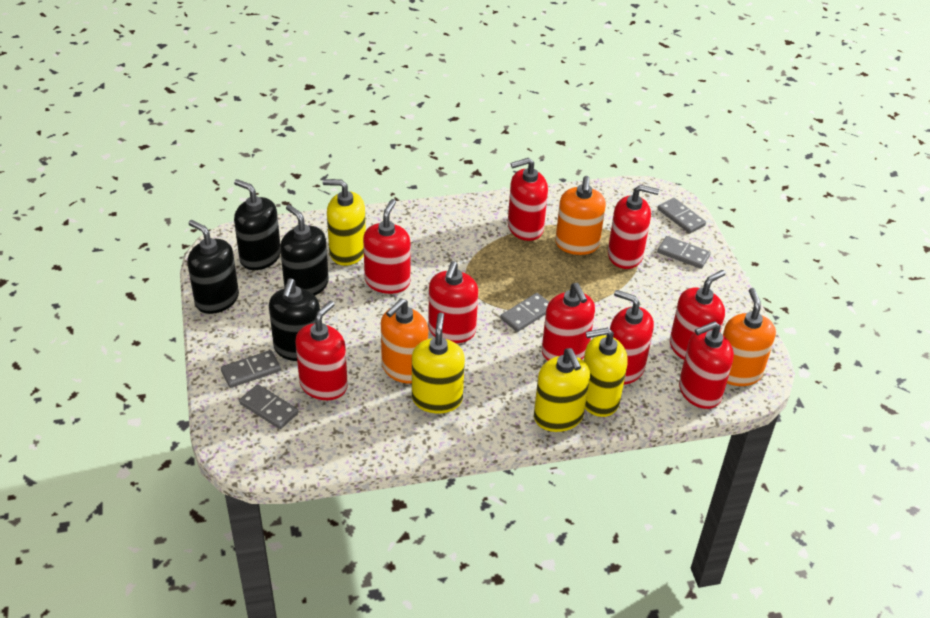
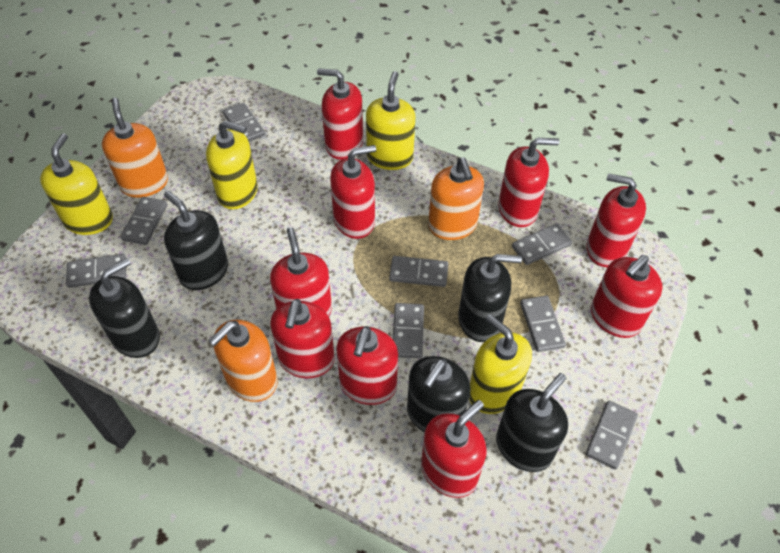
black soap dispenser: [187,220,239,314] [234,179,281,270] [269,278,320,361] [280,204,329,296] = 4 -> [89,258,160,358] [164,191,228,290] [407,356,471,433] [458,254,522,342] [496,373,568,472] = 5
grey domino: [221,350,281,388] [239,384,299,429] [500,293,549,332] [657,236,711,269] [658,198,706,234] = 5 -> [66,254,126,288] [121,197,167,245] [223,103,265,142] [389,256,448,287] [393,303,424,358] [512,224,572,265] [520,296,566,352] [586,401,638,470] = 8

